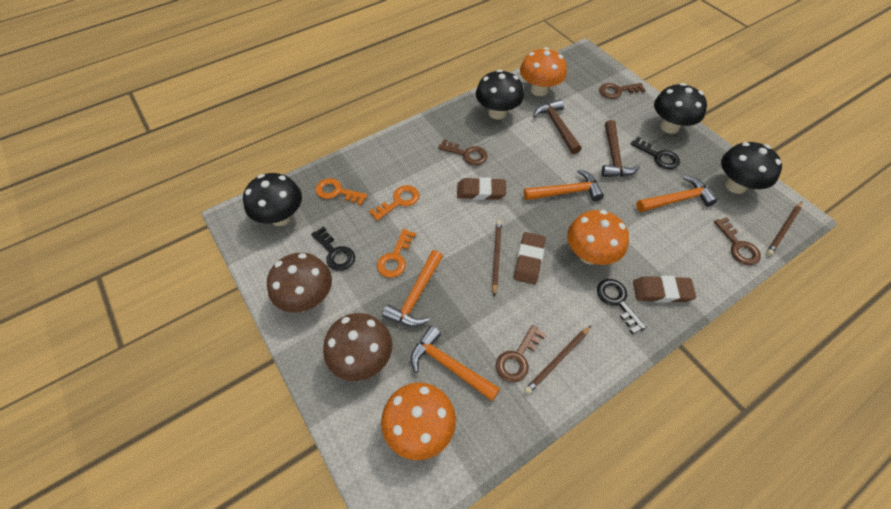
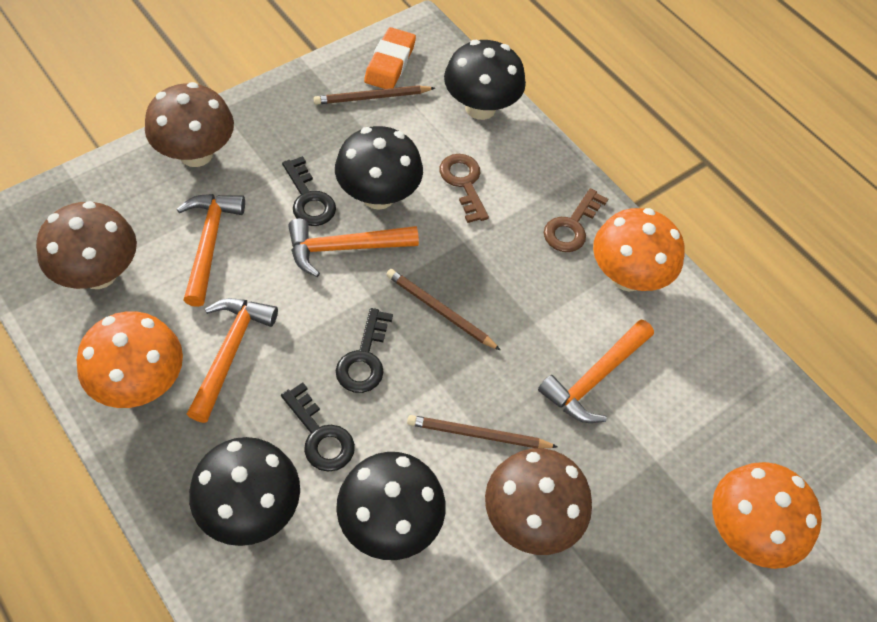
brown eraser: [457,177,506,200] [514,232,546,284] [633,276,696,303] = 3 -> none = 0
brown hammer: [533,99,582,154] [601,120,640,177] = 2 -> none = 0
brown key: [438,139,488,165] [496,325,546,382] [599,83,646,99] [714,217,761,265] = 4 -> [439,154,489,223] [544,188,608,252] = 2
brown mushroom: [267,253,332,313] [323,313,392,381] = 2 -> [36,201,137,289] [145,82,234,167] [485,448,592,555] = 3
orange eraser: none = 0 -> [364,27,416,89] = 1
orange key: [315,178,368,206] [369,185,420,221] [377,229,416,278] = 3 -> none = 0

